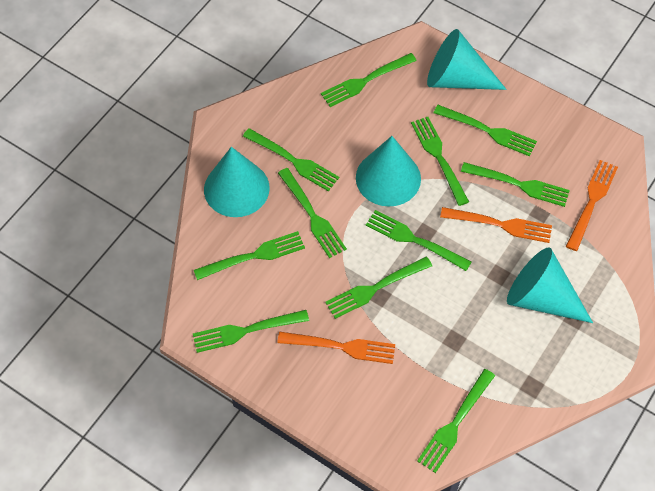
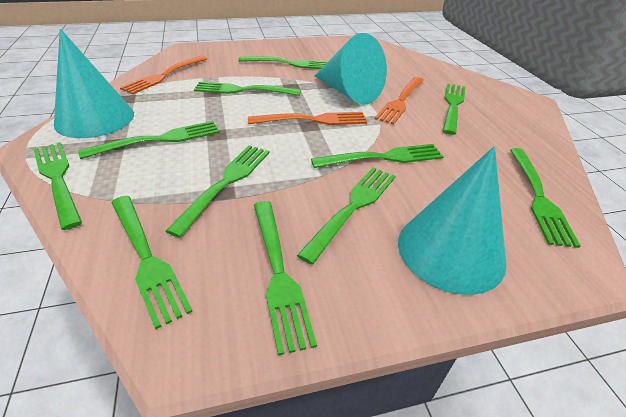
turquoise cone: [204,147,270,217] [356,136,421,207] [427,29,507,90] [507,247,593,323] = 4 -> [54,29,134,138] [315,33,387,105] [398,147,506,295] = 3

